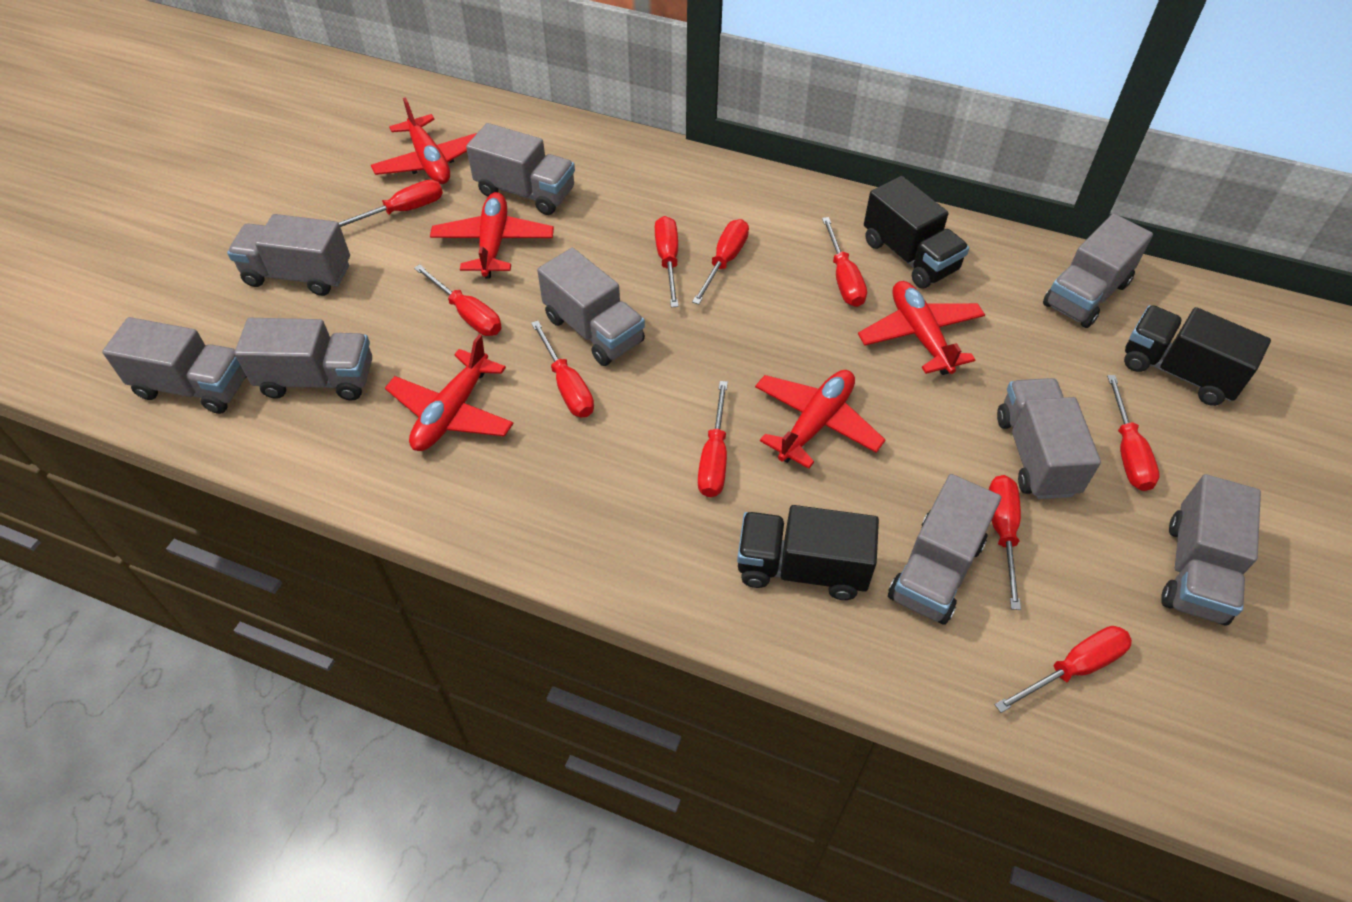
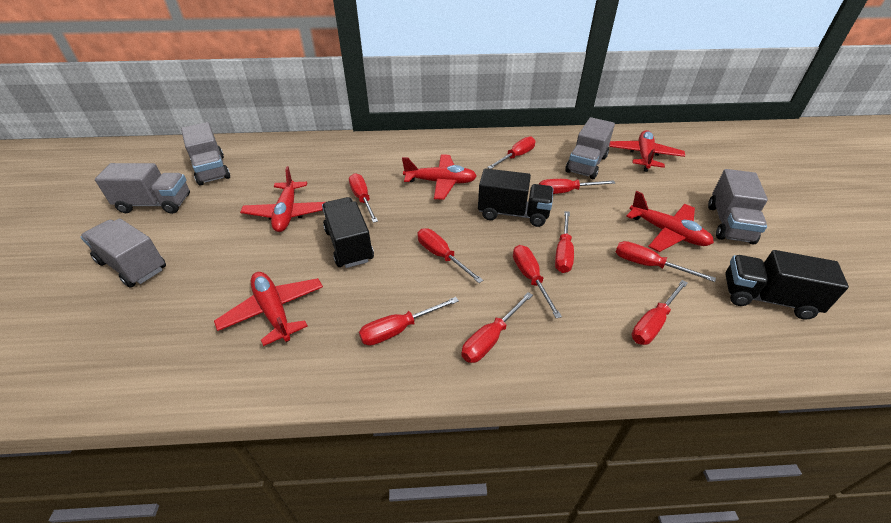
grey truck: [102,317,247,414] [227,214,350,296] [234,318,372,400] [466,123,575,215] [537,248,645,366] [888,474,1001,625] [997,378,1101,499] [1043,213,1153,328] [1161,474,1261,626] = 9 -> [80,218,166,288] [95,163,190,214] [181,122,230,186] [565,117,615,179] [708,169,768,245] = 5

